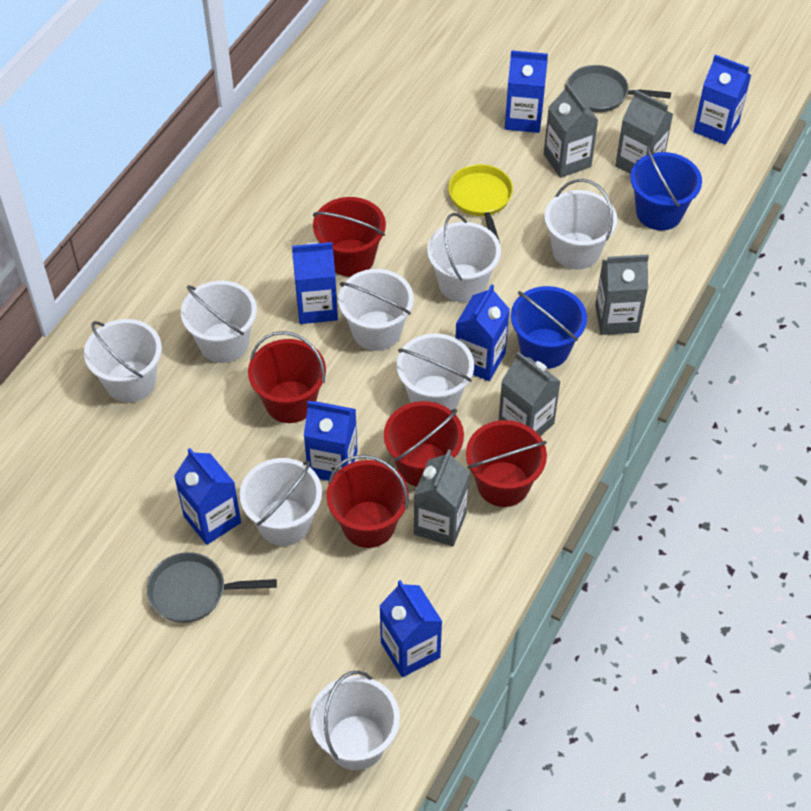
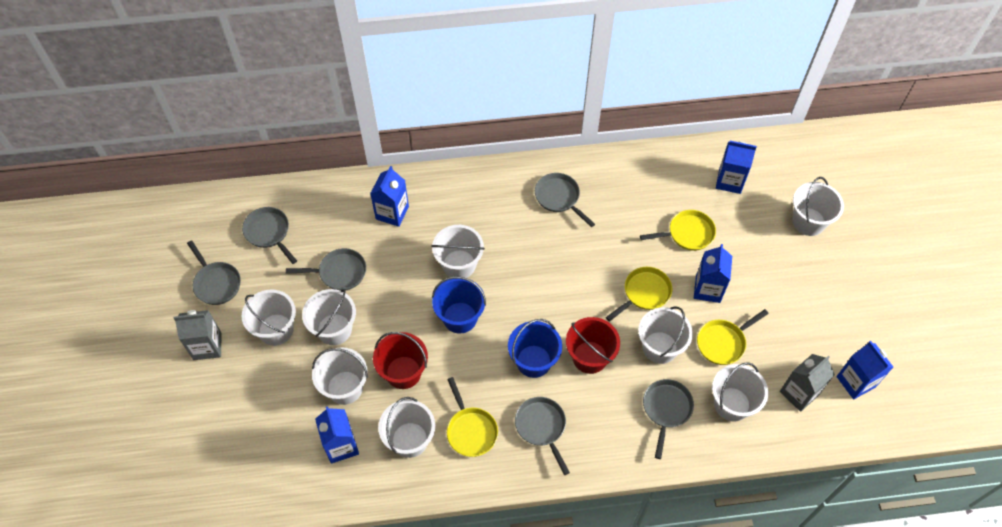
blue carton: [174,448,241,545] [292,242,338,324] [304,401,358,481] [379,580,443,677] [455,284,510,381] [505,50,548,133] [693,55,751,145] = 7 -> [315,406,359,463] [370,166,409,227] [694,244,732,303] [716,141,757,194] [836,341,893,399] = 5
grey carton: [414,449,470,547] [498,352,561,436] [544,83,598,178] [595,254,649,335] [615,90,673,174] = 5 -> [174,310,221,360] [780,354,835,412] = 2
grey pan: [147,552,277,623] [567,65,671,113] = 2 -> [187,240,241,305] [242,207,297,264] [286,248,366,291] [515,397,570,475] [535,173,595,227] [643,379,694,459] = 6
red bucket: [248,331,326,423] [313,197,386,277] [326,455,409,548] [384,401,464,487] [466,420,547,507] = 5 -> [373,332,428,389] [566,317,620,374] = 2
yellow pan: [448,164,513,243] = 1 -> [447,377,498,457] [606,267,672,321] [640,210,716,251] [697,309,769,365] = 4

